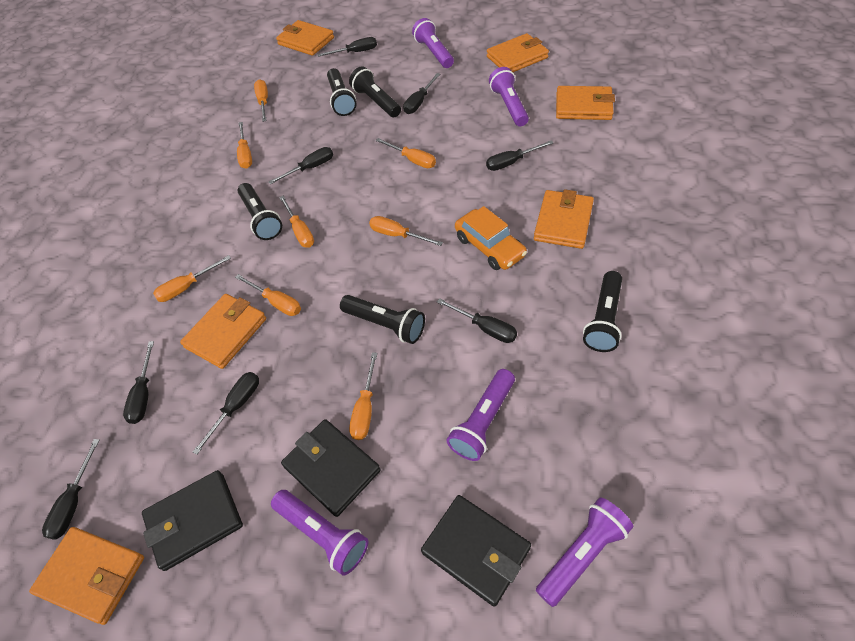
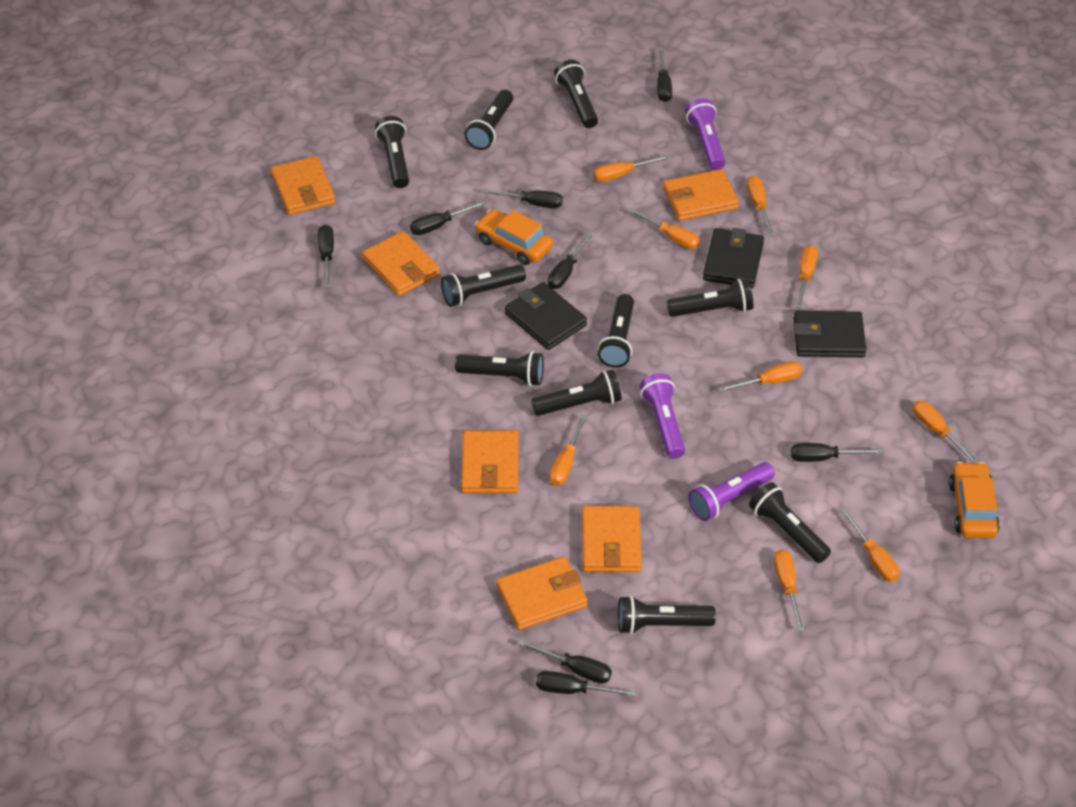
black flashlight: [238,183,282,240] [327,68,357,116] [340,295,425,344] [349,67,401,117] [583,271,622,352] = 5 -> [375,116,409,188] [441,264,526,307] [455,351,544,386] [464,90,513,150] [531,369,621,416] [554,60,598,128] [598,294,634,368] [618,596,716,634] [667,279,754,317] [749,482,831,563] = 10
orange car: [455,206,527,270] = 1 -> [475,209,553,265] [949,462,1000,538] = 2
orange screwdriver: [153,255,231,302] [235,274,301,316] [237,122,252,169] [254,79,268,122] [279,196,314,248] [349,352,377,440] [369,216,443,246] [375,138,436,168] = 8 -> [549,415,587,486] [593,155,670,182] [628,208,700,249] [718,361,802,392] [746,176,774,236] [774,550,805,632] [796,245,818,308] [841,509,900,582] [913,401,978,463] = 9
purple flashlight: [271,490,368,576] [412,18,454,68] [446,369,515,461] [489,67,529,126] [536,498,633,607] = 5 -> [640,373,685,459] [686,99,725,170] [689,462,775,521] = 3

